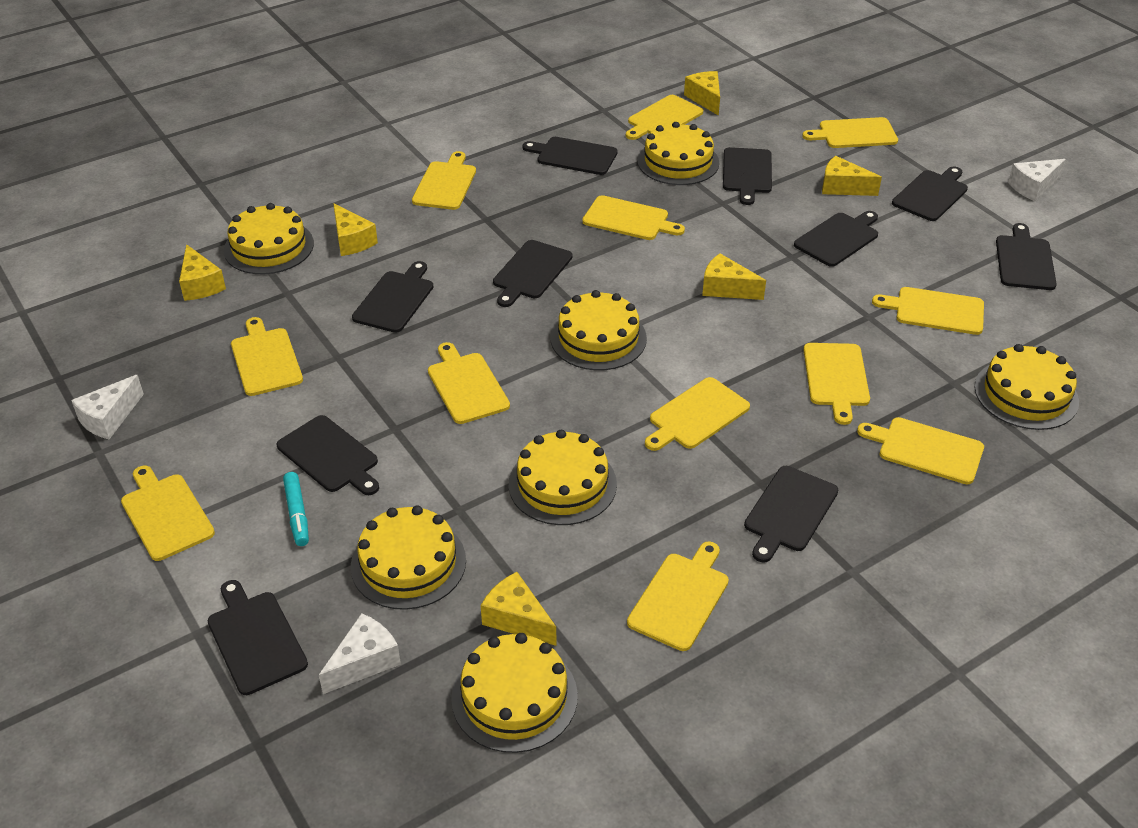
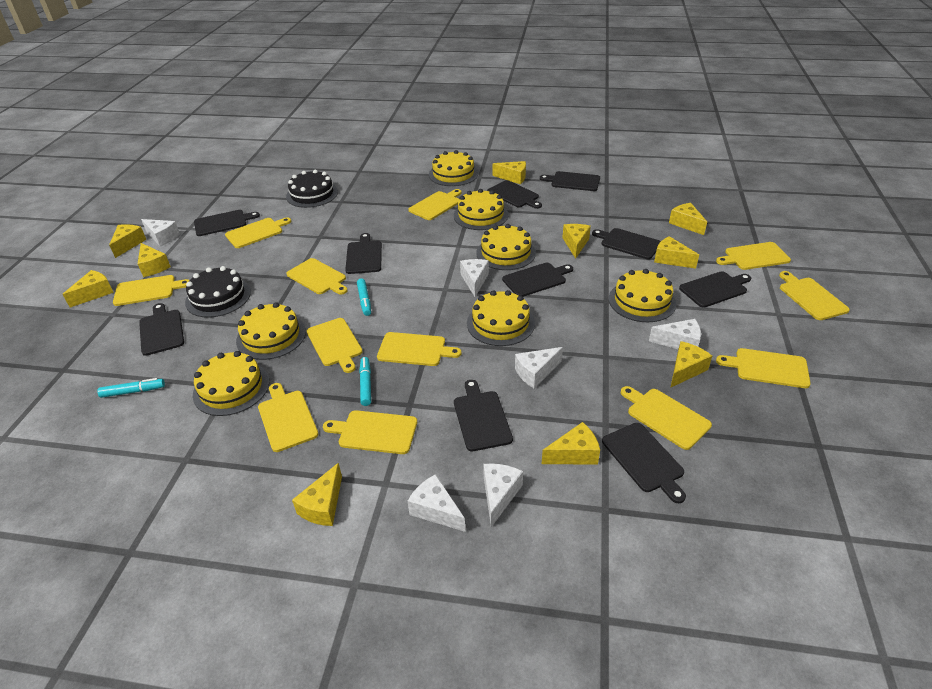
black cake: none = 0 -> [185,266,251,318] [286,170,338,208] = 2
turquoise marker: [283,472,309,546] = 1 -> [97,378,165,398] [357,278,371,316] [359,357,371,406] = 3
white cheese: [71,375,144,439] [319,613,401,694] [1008,159,1066,201] = 3 -> [141,219,180,247] [407,474,465,532] [460,259,489,297] [483,463,523,527] [515,347,563,388] [649,319,701,349] = 6
yellow cheese: [179,244,226,301] [333,203,378,256] [481,572,556,646] [684,71,720,116] [702,254,766,300] [822,156,882,196] = 6 -> [62,270,114,308] [109,224,146,258] [138,243,171,277] [292,463,342,526] [493,161,526,184] [542,422,600,465] [562,224,591,259] [654,236,699,269] [669,203,707,235] [670,341,712,388] = 10

